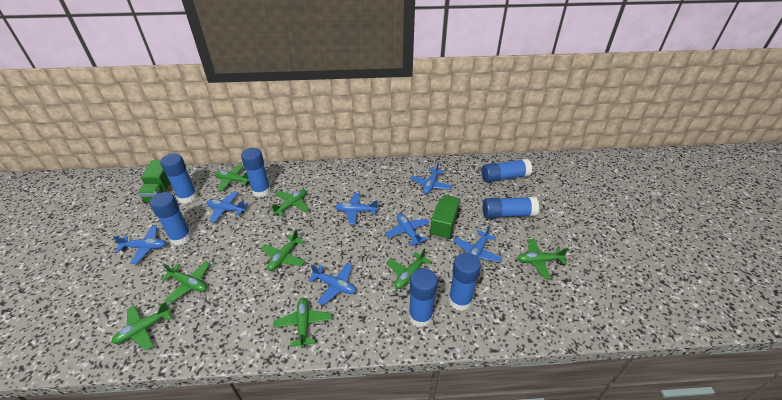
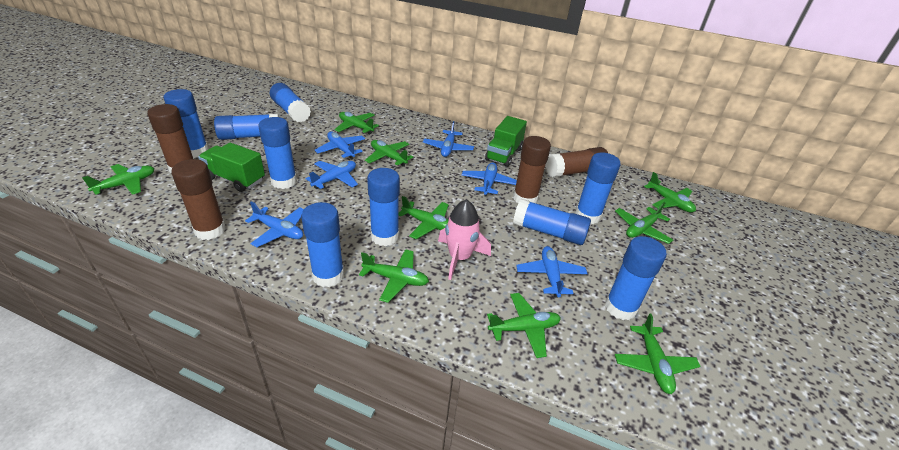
blue glue stick: [150,192,192,245] [160,153,198,204] [241,148,271,197] [409,268,438,327] [449,253,481,311] [482,159,532,183] [483,197,539,218] = 7 -> [163,89,208,158] [214,113,279,140] [258,117,297,189] [270,83,311,122] [301,202,344,287] [367,168,400,246] [513,199,591,245] [575,152,621,224] [605,236,667,320] = 9
blue plane: [113,226,166,264] [206,191,248,223] [308,263,356,305] [335,193,378,225] [385,213,430,246] [410,162,452,194] [454,225,502,262] = 7 -> [245,201,304,247] [306,161,358,189] [314,131,365,160] [423,121,474,157] [462,162,517,197] [516,246,588,297] = 6
brown glue stick: none = 0 -> [147,104,194,173] [171,159,226,240] [513,136,551,203] [546,147,608,178] = 4
green plane: [111,302,172,350] [161,261,210,303] [215,164,249,191] [261,229,306,271] [269,189,309,216] [273,298,332,348] [387,248,432,289] [517,239,568,279] = 8 -> [82,164,154,195] [334,112,379,134] [359,249,429,303] [365,140,413,166] [399,196,449,239] [487,293,561,358] [615,202,673,244] [615,313,701,394] [644,172,696,213] = 9
pink rocket: none = 0 -> [438,199,491,280] = 1

